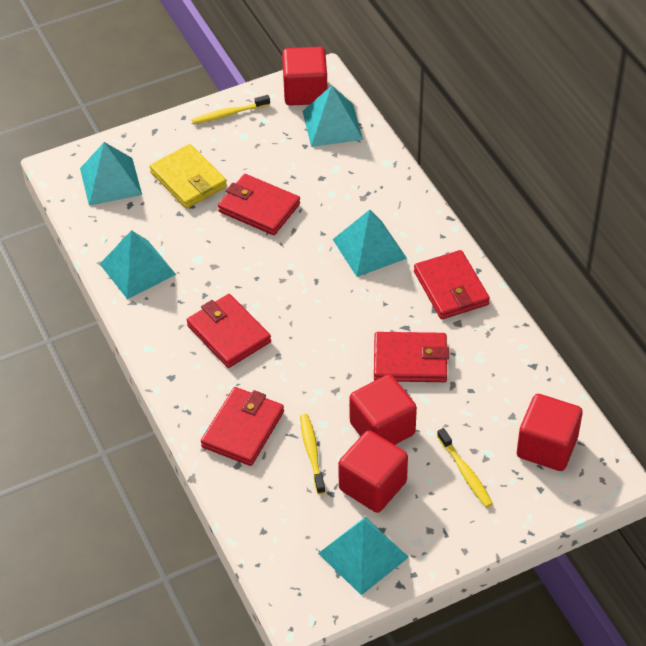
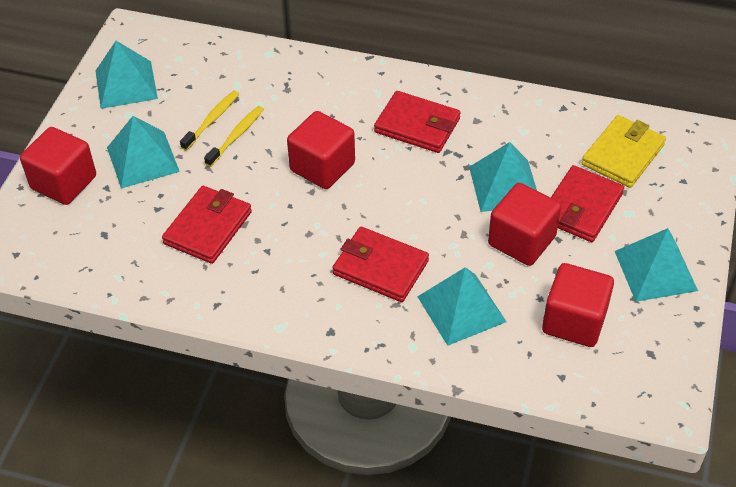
red wallet: [187,294,271,368] [201,387,284,466] [218,174,300,235] [374,332,449,382] [414,250,490,319] = 5 -> [162,186,252,264] [332,227,429,302] [374,91,460,153] [551,165,624,242] = 4
yellow toothbrush: [192,95,270,124] [300,414,325,494] [437,428,493,507] = 3 -> [180,91,239,151] [204,106,264,167] = 2

